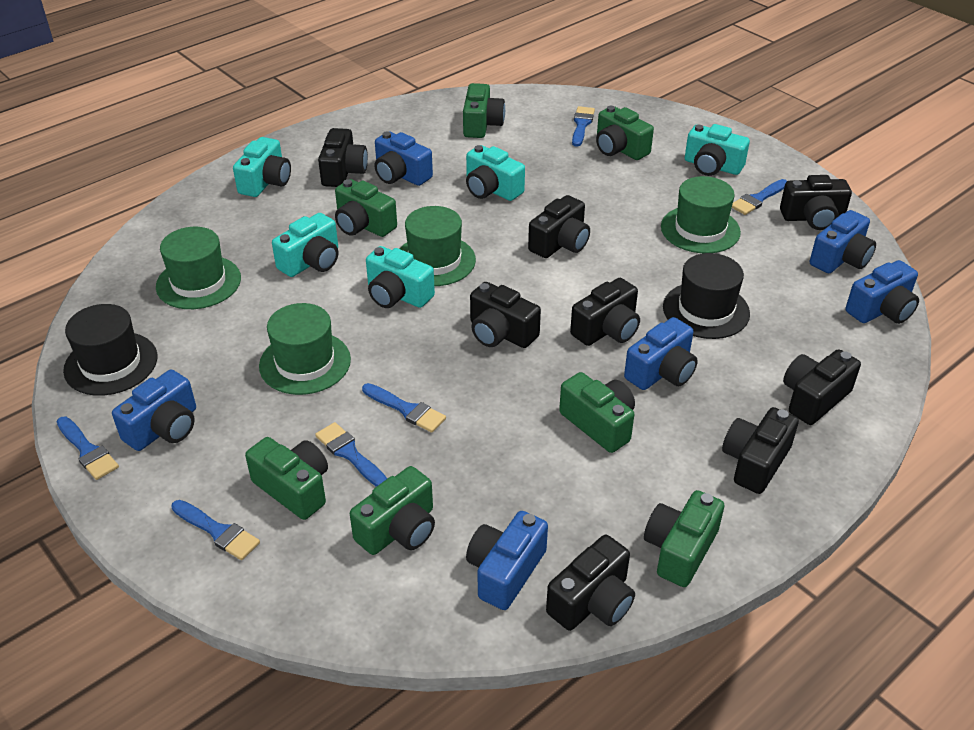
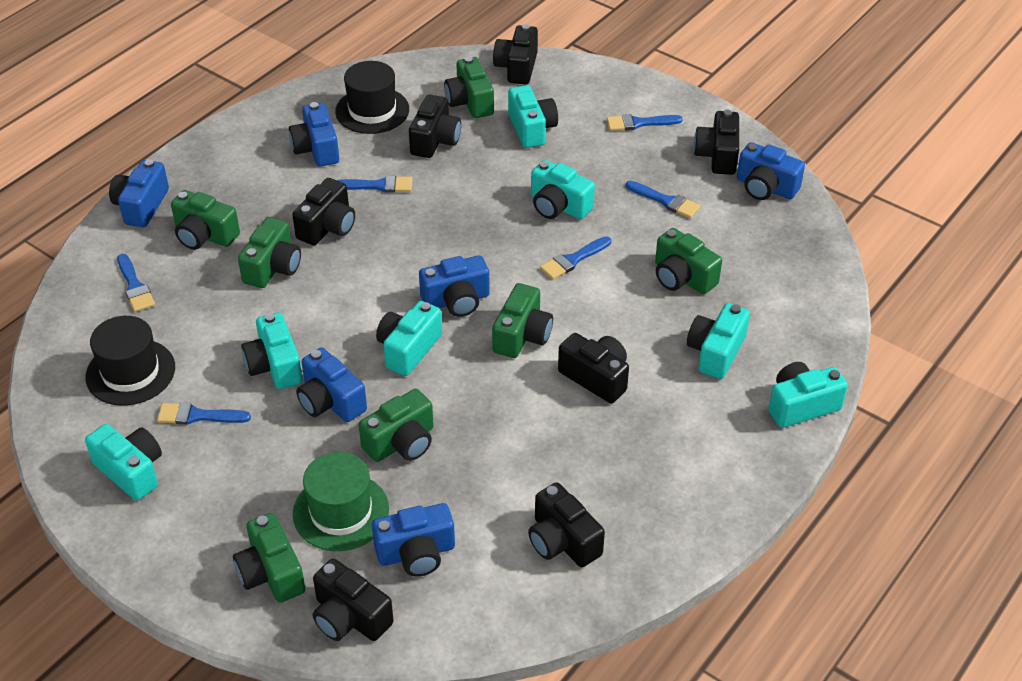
black camera: [318,128,368,187] [470,282,541,348] [528,195,590,258] [546,535,635,631] [570,278,640,346] [722,407,799,494] [780,175,852,230] [783,349,861,425] = 8 -> [292,178,355,245] [313,559,394,641] [409,95,461,158] [493,24,538,85] [528,482,605,567] [558,333,629,403] [694,110,739,175] = 7
green hat: [156,227,241,309] [259,303,351,395] [399,206,476,286] [661,176,741,253] = 4 -> [293,452,389,551] = 1
turquoise camera: [233,137,291,197] [272,213,338,277] [366,246,435,308] [466,145,525,201] [685,124,750,176] = 5 -> [85,424,162,501] [241,312,303,389] [376,301,442,376] [508,85,558,148] [531,160,595,219] [687,303,750,379] [768,362,848,428] = 7

